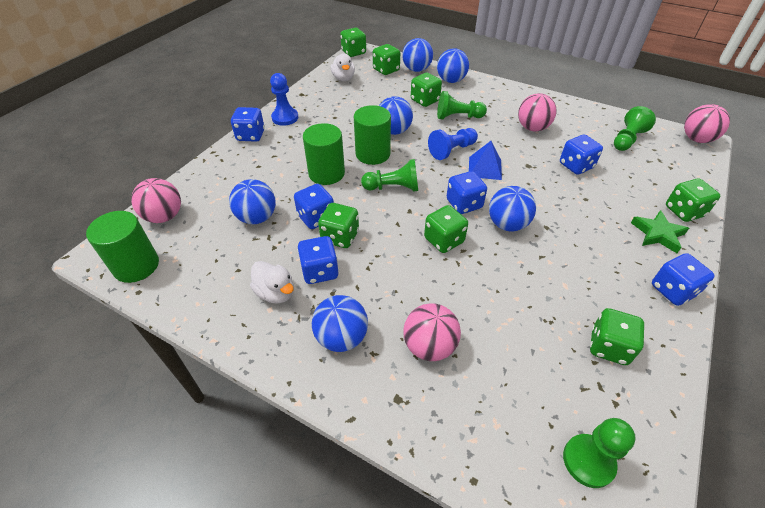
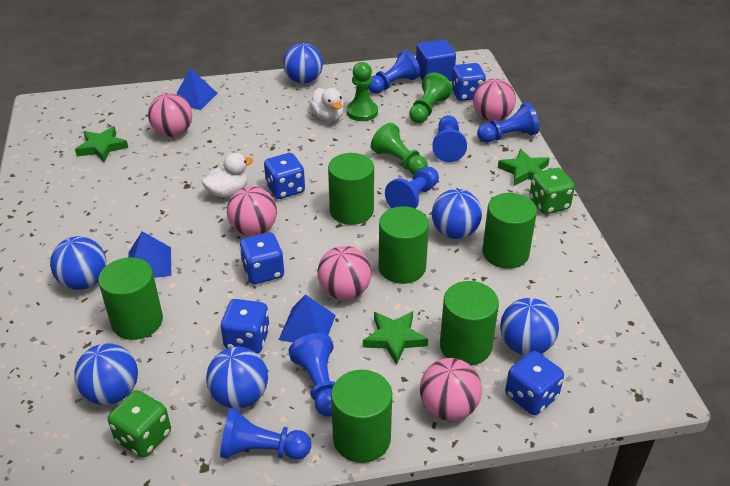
blue cube: none = 0 -> [416,39,456,81] = 1
blue dice: [231,107,265,142] [294,184,334,229] [297,236,339,284] [447,171,487,214] [560,134,603,175] [652,253,715,306] = 6 -> [221,299,270,353] [239,232,285,284] [264,153,305,199] [451,63,486,101] [505,351,564,415] = 5
blue pawn: [270,73,298,126] [428,128,478,160] = 2 -> [220,408,311,460] [289,333,335,416] [368,50,420,94] [385,167,439,208] [432,115,467,162] [477,102,539,143] = 6
blue pyramid: [469,141,502,180] = 1 -> [128,231,171,278] [176,68,218,110] [279,294,336,343] = 3
green cylinder: [86,211,159,283] [303,123,345,185] [354,105,391,165] = 3 -> [98,257,163,340] [328,153,374,225] [331,370,392,463] [379,206,429,284] [440,281,499,365] [482,193,537,269] = 6
green dice: [318,203,359,248] [340,28,366,57] [373,44,400,75] [411,73,442,107] [424,205,468,253] [590,308,644,365] [666,178,720,222] = 7 -> [108,390,171,458] [529,168,575,214] = 2
green pawn: [361,159,418,192] [437,91,487,119] [563,418,636,488] [614,106,656,151] = 4 -> [347,62,378,121] [371,123,428,175] [409,72,452,123] = 3
green star: [631,210,689,253] = 1 -> [75,126,128,162] [363,311,428,365] [498,149,550,186] = 3
pink ball: [131,178,181,223] [403,303,461,361] [518,93,557,131] [684,104,730,143] = 4 -> [148,93,192,137] [227,186,277,236] [318,246,372,300] [420,358,482,421] [473,78,516,121] = 5

